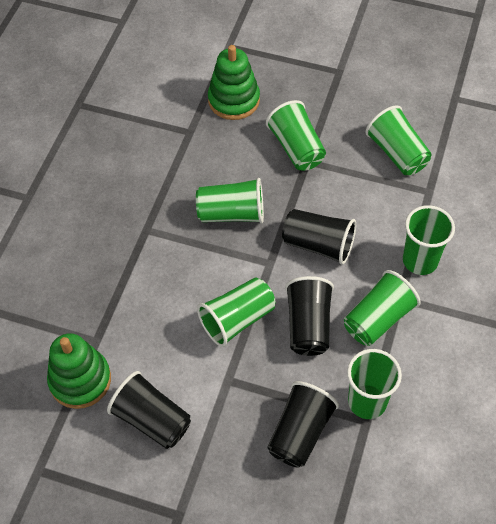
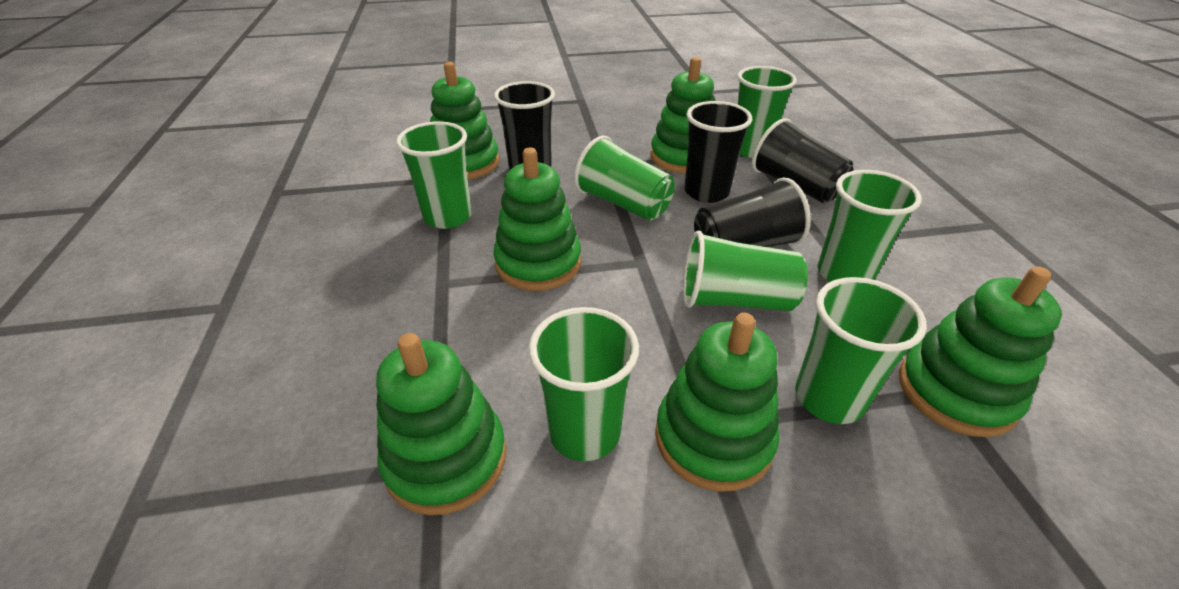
green stacking toy: [47,333,111,409] [208,45,260,120] = 2 -> [376,333,506,515] [430,62,499,179] [493,148,581,291] [650,57,715,174] [655,313,779,492] [899,266,1062,437] = 6

